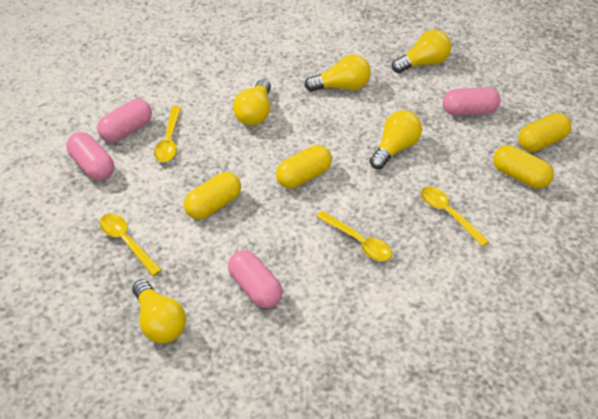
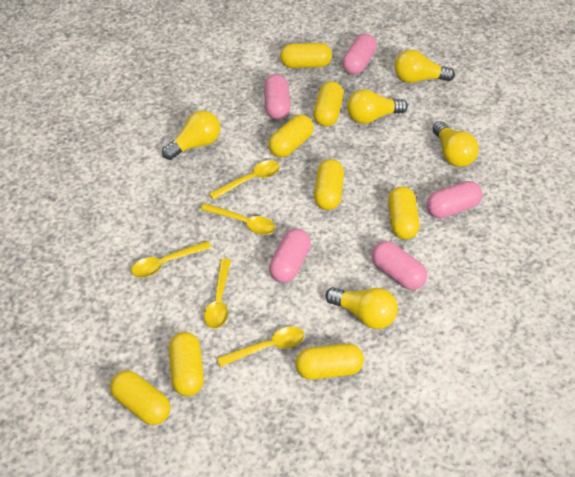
pink capsule: [66,132,114,180] [97,99,152,143] [228,250,283,308] [443,87,501,116] = 4 -> [264,74,291,120] [269,229,311,283] [342,34,377,75] [371,241,427,290] [426,181,483,218] = 5
yellow capsule: [184,172,241,220] [276,145,332,188] [494,145,554,188] [518,113,571,152] = 4 -> [110,370,170,425] [169,332,204,396] [268,115,314,158] [280,43,332,68] [296,343,364,380] [313,81,344,127] [314,159,344,210] [388,186,420,240] = 8
yellow spoon: [100,213,161,276] [154,106,181,162] [316,211,392,261] [421,186,489,247] = 4 -> [131,241,212,278] [200,203,275,235] [204,259,231,329] [209,160,280,200] [217,326,304,367] = 5

